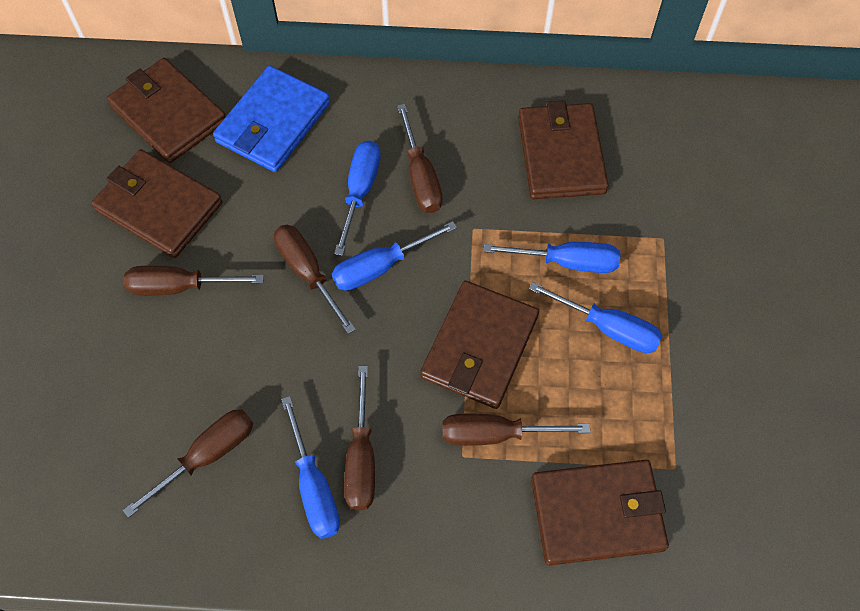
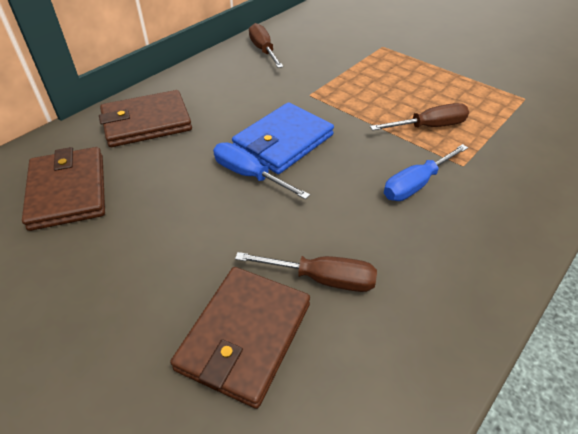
blue screwdriver: [281,396,340,539] [332,221,457,291] [334,140,381,256] [483,242,621,273] [529,282,663,353] = 5 -> [213,142,310,200] [384,144,468,201] = 2
brown screwdriver: [123,409,253,518] [124,265,264,296] [274,225,356,334] [344,366,375,510] [397,104,443,213] [443,414,590,446] = 6 -> [235,252,377,292] [249,23,283,68] [370,103,469,131] = 3
brown wallet: [91,149,223,258] [107,58,225,163] [420,281,539,409] [518,100,609,199] [531,460,669,565] = 5 -> [22,147,105,231] [99,90,192,147] [170,267,310,409] = 3

